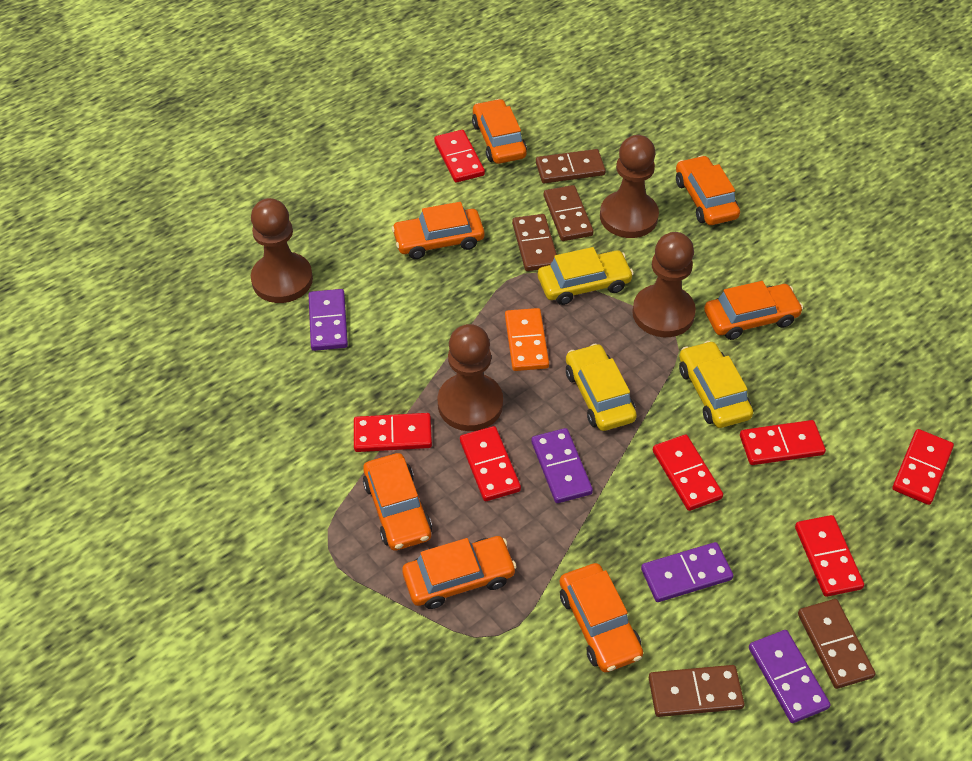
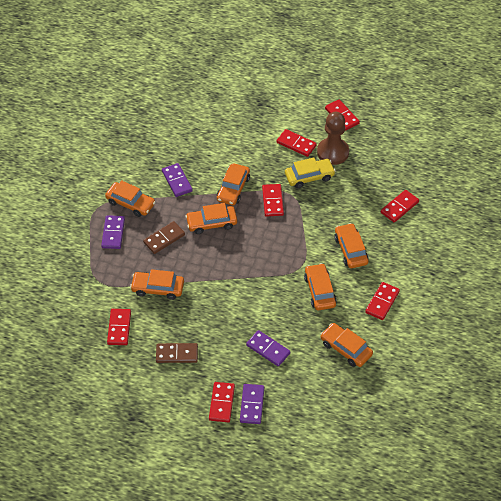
brown domino: [512,214,557,271] [536,149,606,183] [544,185,593,241] [649,665,745,717] [798,599,875,689] = 5 -> [143,221,185,254] [156,343,198,363] = 2
brown pawn: [251,198,313,303] [437,324,503,431] [600,135,659,238] [632,232,696,337] = 4 -> [317,112,349,165] = 1
orange domino: [505,308,549,371] = 1 -> none = 0
yellow car: [538,247,634,305] [566,343,637,431] [679,341,753,428] = 3 -> [285,157,336,188] = 1

